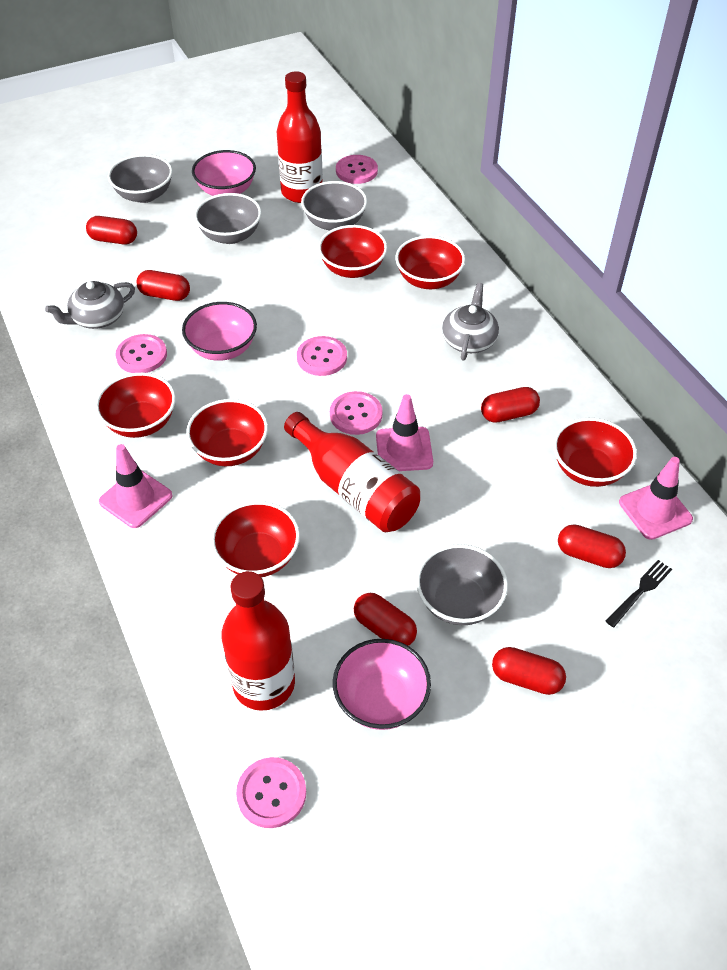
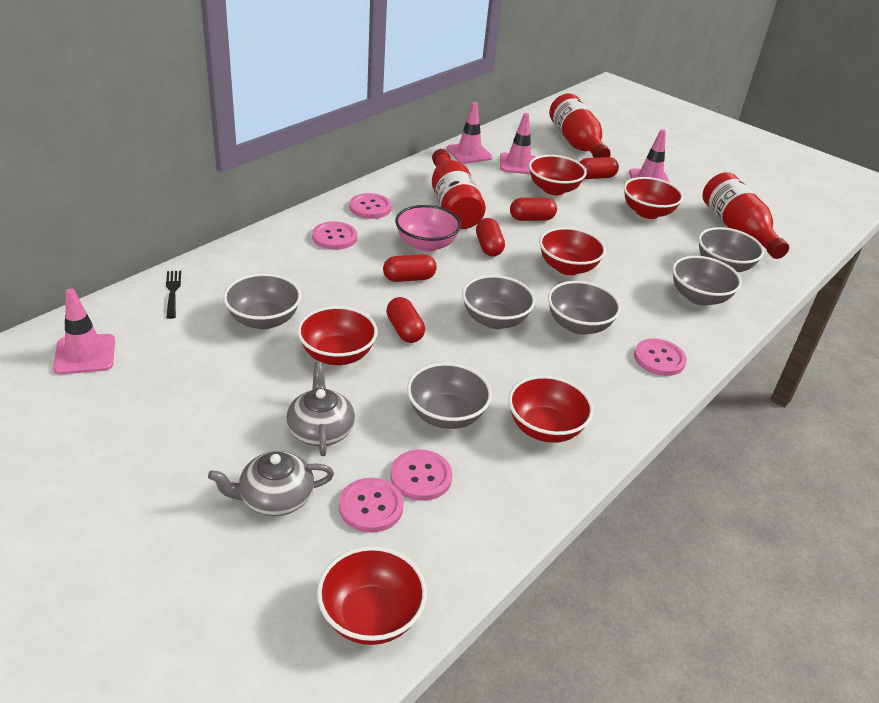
grey bowl: [108,154,173,203] [194,193,261,244] [301,181,367,231] [416,544,508,625] = 4 -> [223,273,301,329] [407,363,492,429] [462,275,535,329] [548,281,621,335] [672,256,742,306] [698,227,764,272] = 6
pink bowl: [182,302,257,361] [192,150,256,196] [333,639,431,730] = 3 -> [395,205,461,252] = 1
pink traffic cone: [99,444,173,528] [376,394,433,471] [619,457,693,540] = 3 -> [53,289,115,374] [447,102,492,164] [500,113,535,174] [629,129,669,182] = 4
red capsule: [86,216,137,245] [136,270,190,301] [354,593,417,646] [481,387,540,423] [492,647,566,695] [558,524,626,568] = 6 -> [383,254,437,282] [386,297,425,343] [476,218,505,256] [510,198,557,221] [579,157,619,179] = 5

